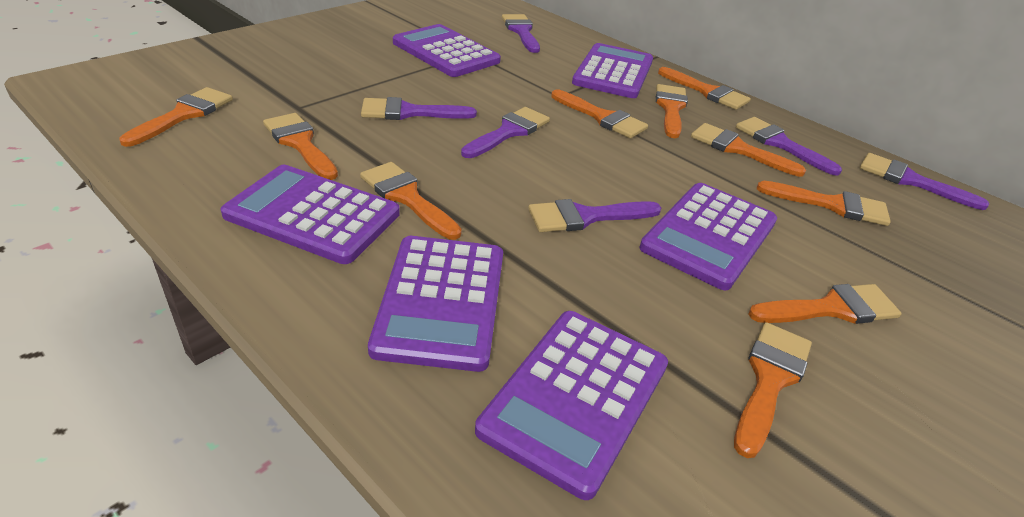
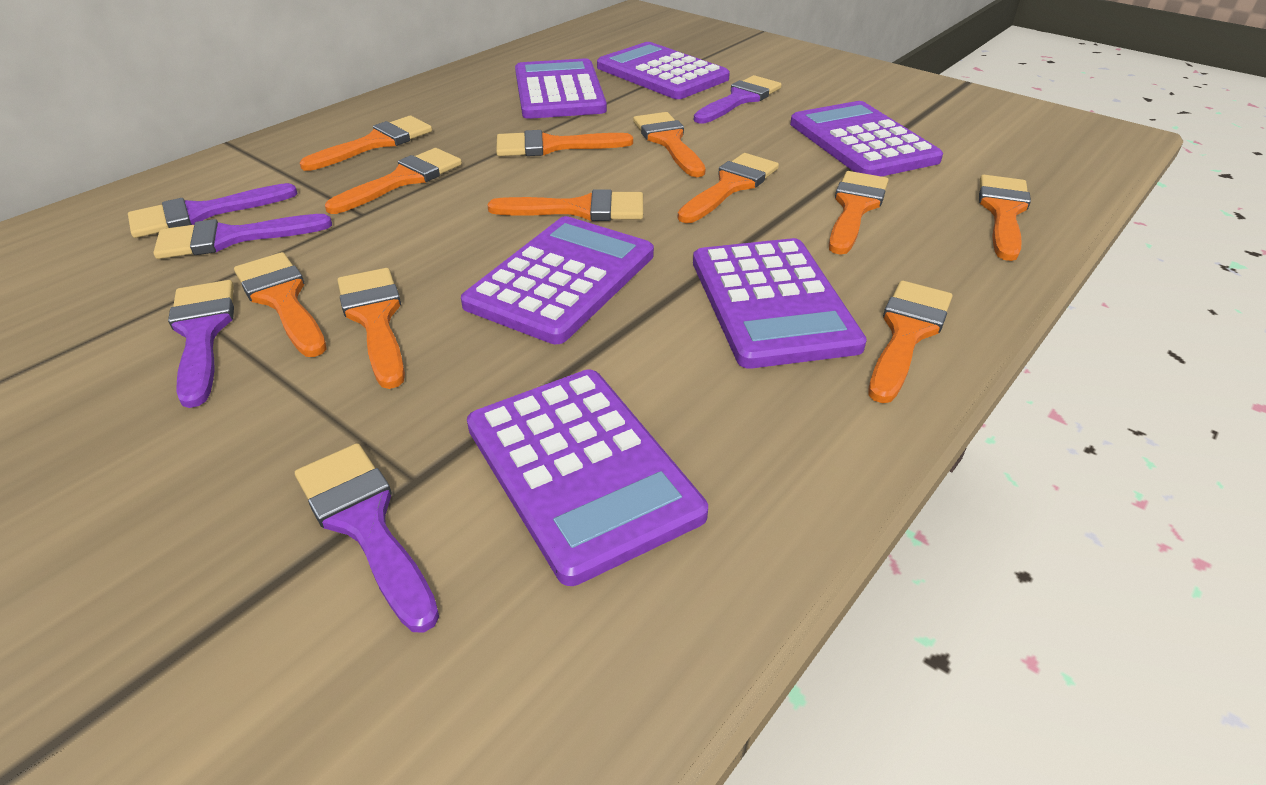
orange brush: [120,87,233,147] [263,113,338,180] [360,162,462,240] [551,89,648,138] [656,84,688,138] [658,67,751,110] [691,123,806,177] [734,322,812,458] [749,284,902,324] [757,181,891,226] = 10 -> [234,252,327,357] [300,116,432,171] [325,148,462,214] [337,268,405,389] [487,189,643,221] [496,130,633,156] [633,112,706,177] [678,153,779,223] [829,171,889,255] [869,281,952,403] [979,175,1031,261] = 11
purple brush: [361,97,477,120] [461,107,550,158] [502,14,540,53] [528,199,661,232] [736,117,842,176] [860,153,989,210] = 6 -> [128,183,298,238] [153,214,332,259] [168,280,234,408] [295,443,439,633] [694,75,782,123] = 5

